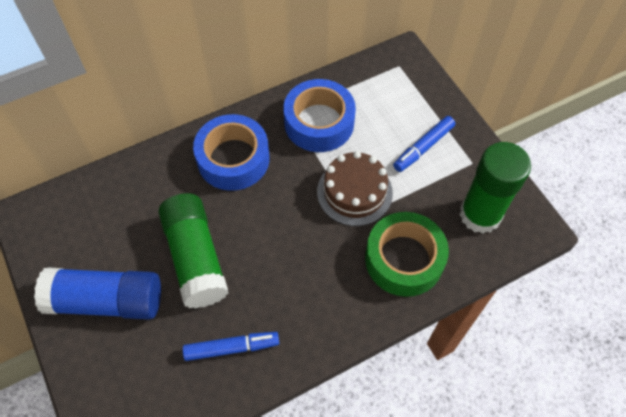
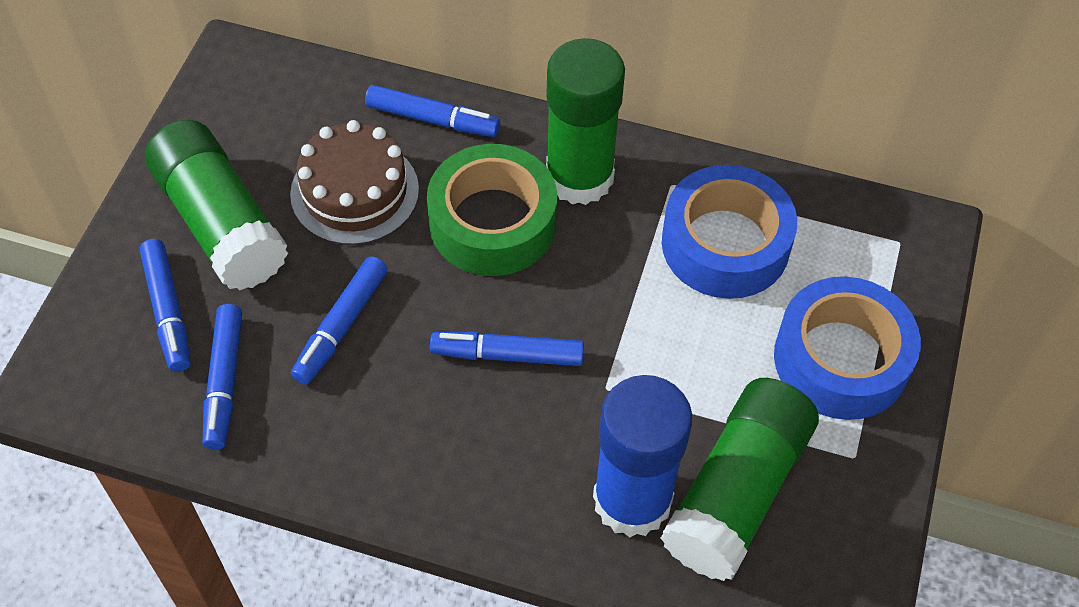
blue marker: [183,332,279,361] [393,116,455,172] = 2 -> [140,239,191,372] [202,304,242,450] [291,256,388,385] [365,85,500,137] [430,332,584,366] = 5
green glue stick: [158,193,228,309] [460,142,531,234] = 2 -> [145,120,288,290] [546,38,625,205] [661,378,819,581] = 3

